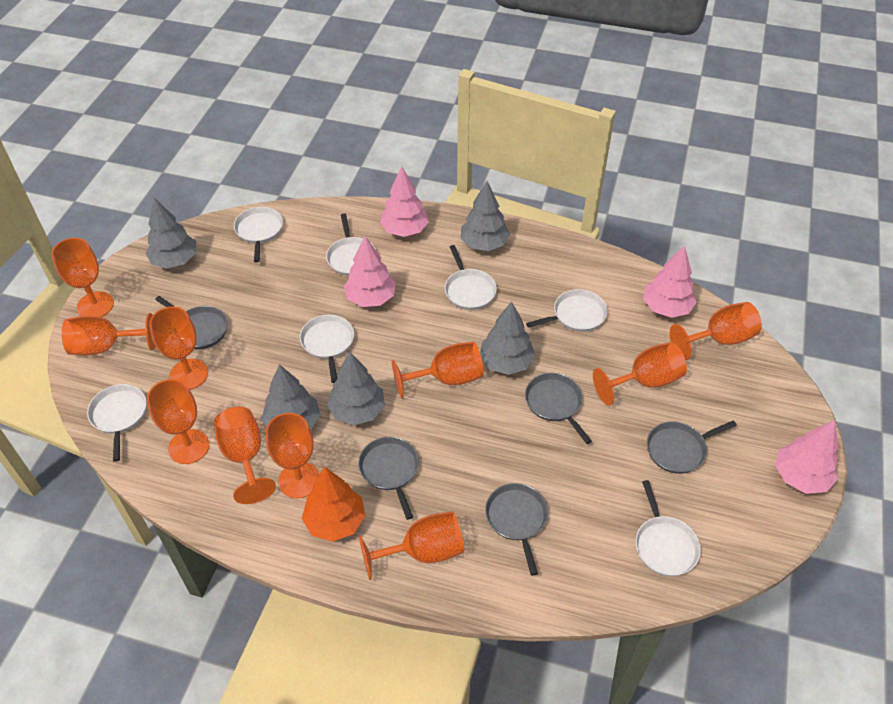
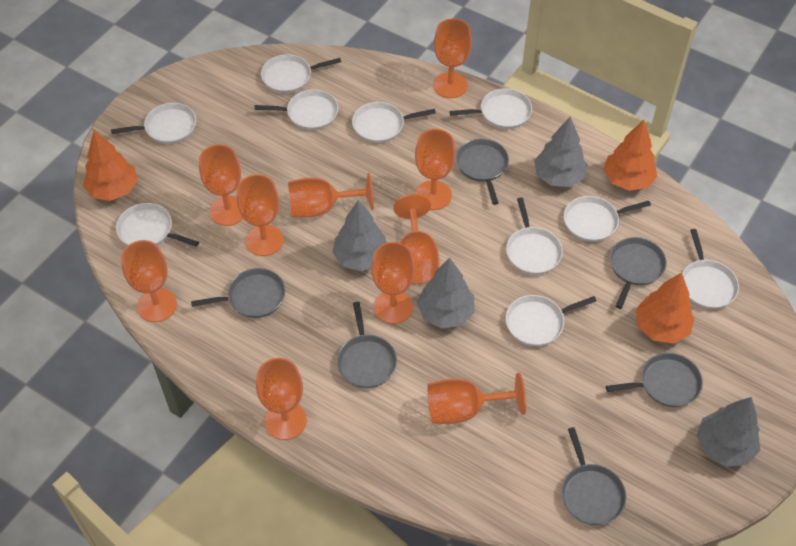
grey pan: [155,296,228,349] [358,437,419,520] [485,483,548,575] [525,373,592,444] [647,420,737,474] = 5 -> [191,268,285,318] [337,302,397,388] [456,138,509,205] [561,427,627,525] [606,353,703,407] [610,237,667,309] = 6
grey tree: [146,198,196,269] [261,364,320,430] [327,351,385,425] [461,181,510,251] [480,301,535,375] = 5 -> [332,200,387,271] [417,257,475,329] [534,117,588,187] [697,397,760,467] = 4
orange tree: [302,467,365,542] = 1 -> [83,130,138,201] [603,120,657,191] [636,273,695,344] = 3
pink tree: [344,236,396,307] [380,167,429,237] [643,245,697,318] [775,420,838,494] = 4 -> none = 0
white pan: [87,384,147,462] [234,207,283,262] [300,315,354,383] [326,213,376,276] [445,245,497,310] [526,289,608,332] [635,480,701,576] = 7 -> [111,103,196,144] [116,203,199,247] [254,89,338,130] [261,54,341,93] [352,102,436,143] [450,88,532,129] [506,198,563,275] [506,295,597,346] [564,196,651,242] [682,229,739,309] = 10

